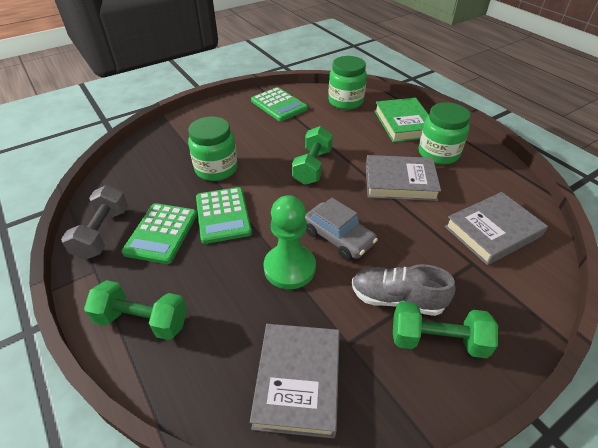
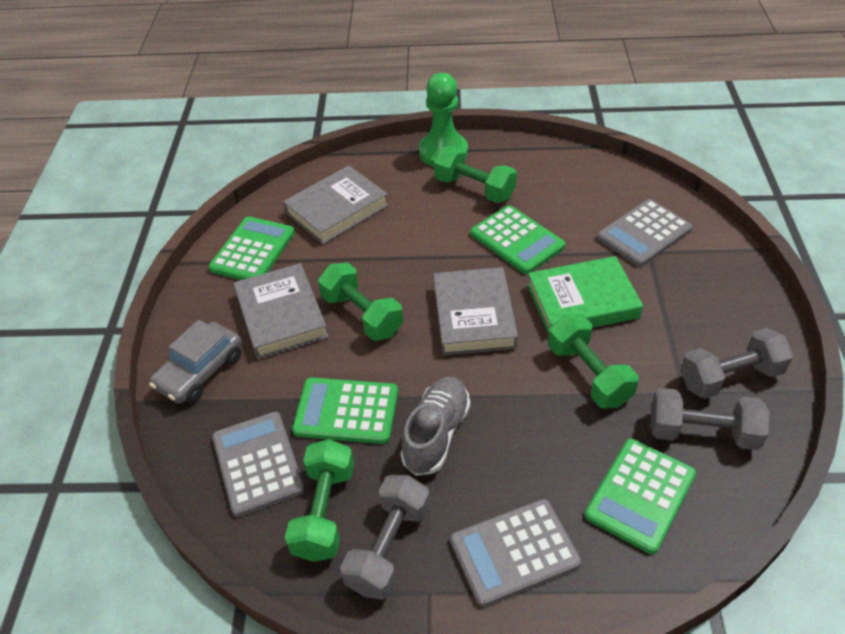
green calculator: [122,203,197,264] [196,187,252,244] [251,87,308,121] = 3 -> [209,216,295,280] [292,377,398,444] [471,205,565,274] [585,439,696,554] = 4
green dumbbell: [84,280,187,340] [292,126,333,185] [393,302,498,358] = 3 -> [285,439,354,562] [318,262,403,341] [434,146,517,203] [548,314,639,409] = 4
green jar: [188,117,238,181] [328,56,367,110] [419,102,471,165] = 3 -> none = 0
grey calculator: none = 0 -> [212,412,305,517] [450,499,581,607] [597,199,692,267] = 3
grey dumbbell: [61,185,128,260] = 1 -> [340,475,430,600] [650,388,769,450] [680,328,794,399] = 3

